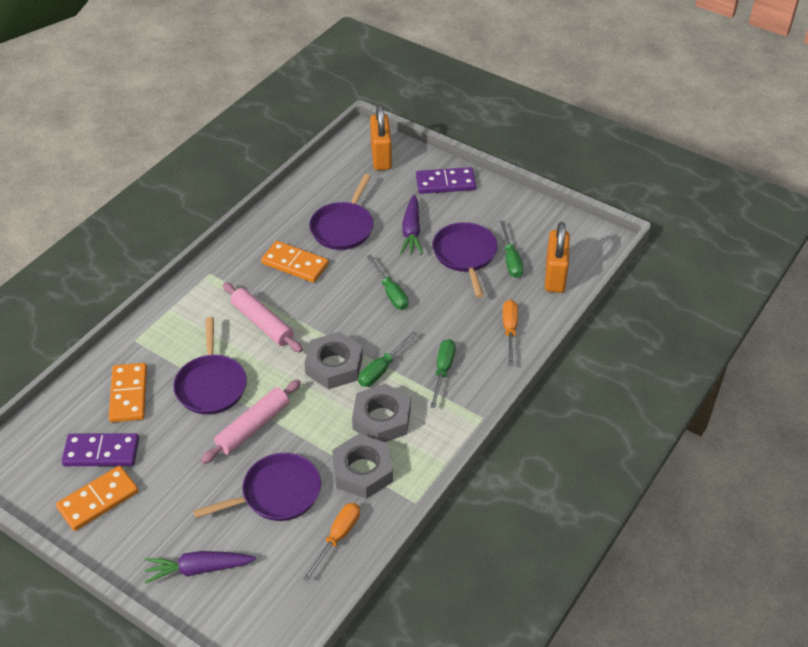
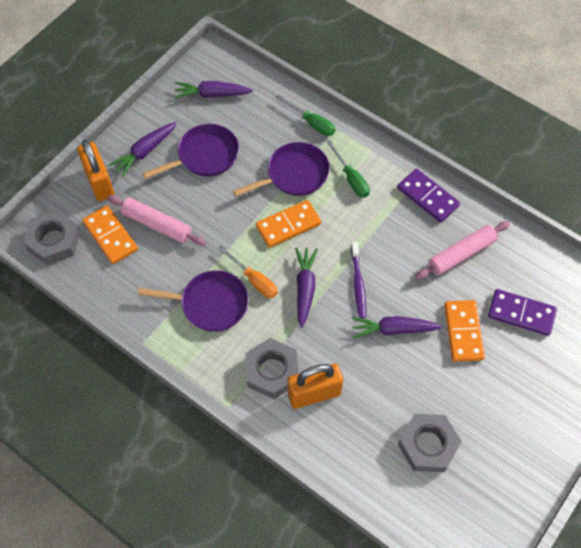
green screwdriver: [358,331,417,387] [367,254,409,310] [430,339,456,408] [500,220,523,278] = 4 -> [276,95,335,136] [327,140,370,198] = 2
orange screwdriver: [303,503,360,582] [503,300,518,366] = 2 -> [218,245,278,298] = 1
purple carrot: [145,551,256,584] [400,195,423,254] = 2 -> [109,122,177,177] [174,81,253,99] [295,247,318,328] [351,316,443,339] = 4
purple pan: [173,317,247,415] [193,453,321,521] [309,174,373,250] [432,222,498,298] = 4 -> [138,270,249,332] [143,124,239,179] [233,142,330,196] = 3
purple toothbrush: none = 0 -> [351,242,366,319] = 1

